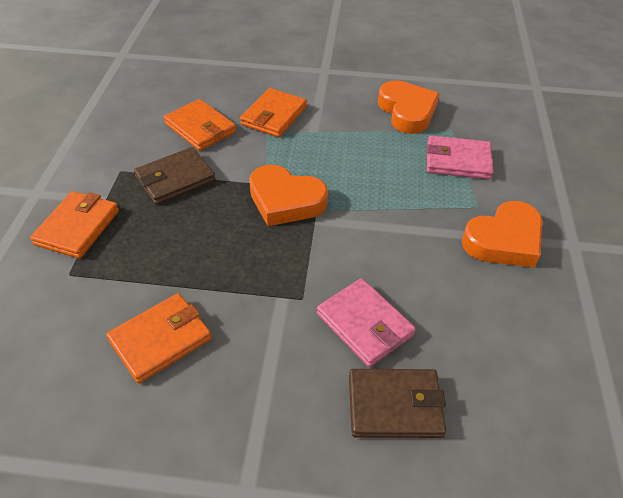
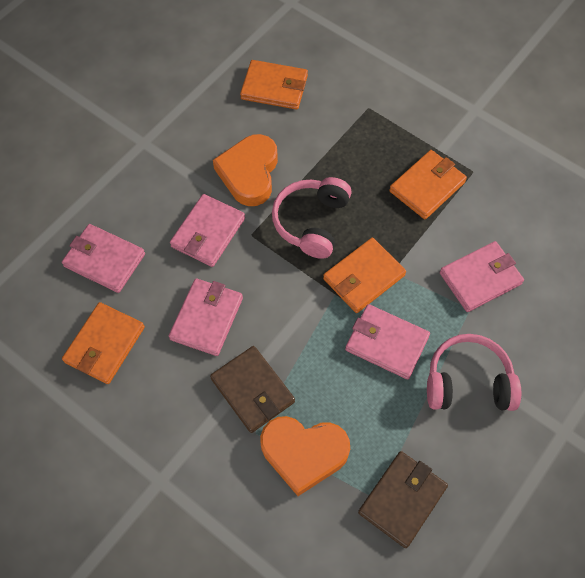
orange heart: [249,165,328,226] [378,80,440,134] [462,201,543,268] = 3 -> [213,134,278,206] [260,416,350,496] = 2
pink headphones: none = 0 -> [272,177,352,259] [427,334,521,411] = 2
pink wallet: [317,278,416,367] [427,136,494,179] = 2 -> [62,224,145,293] [169,278,243,356] [170,194,245,267] [345,304,430,379] [440,241,524,312] = 5

